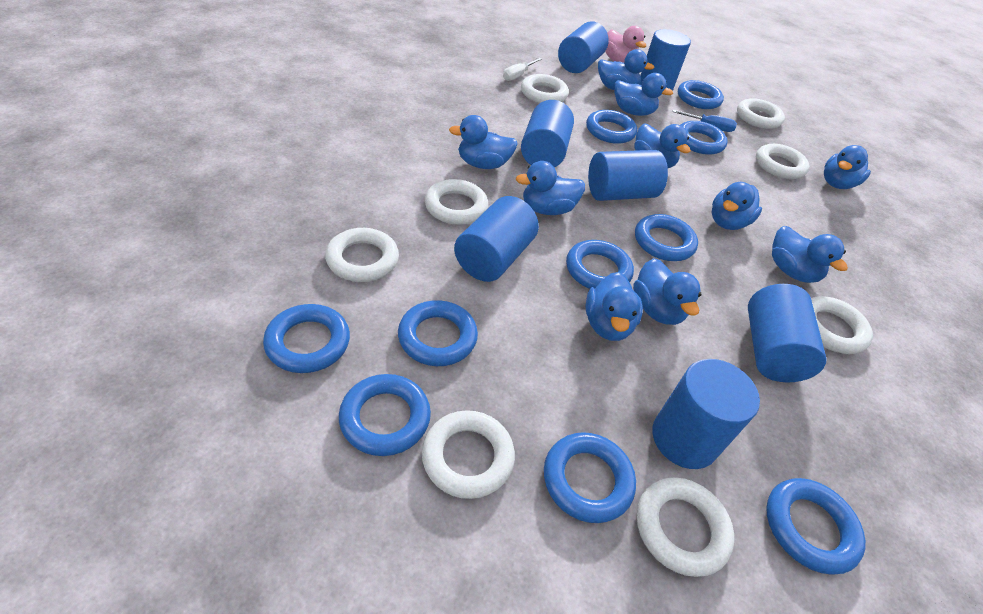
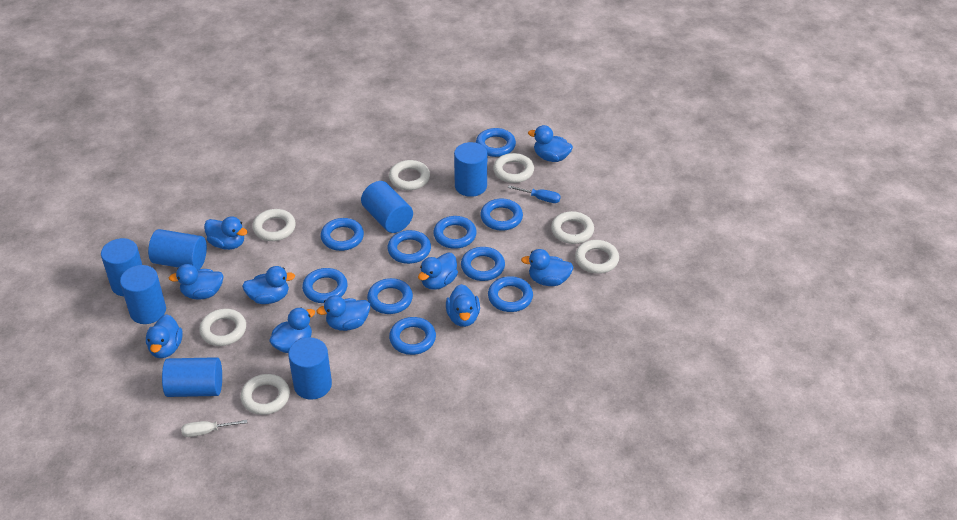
pink duck: [605,26,646,63] = 1 -> none = 0
white ring: [325,228,399,282] [422,410,515,499] [425,179,488,225] [521,74,569,103] [637,477,734,577] [737,98,785,129] [756,144,810,179] [811,296,873,354] = 8 -> [199,309,246,346] [241,374,290,415] [252,209,296,241] [389,160,430,190] [493,153,534,183] [551,211,594,244] [575,240,619,274] = 7

